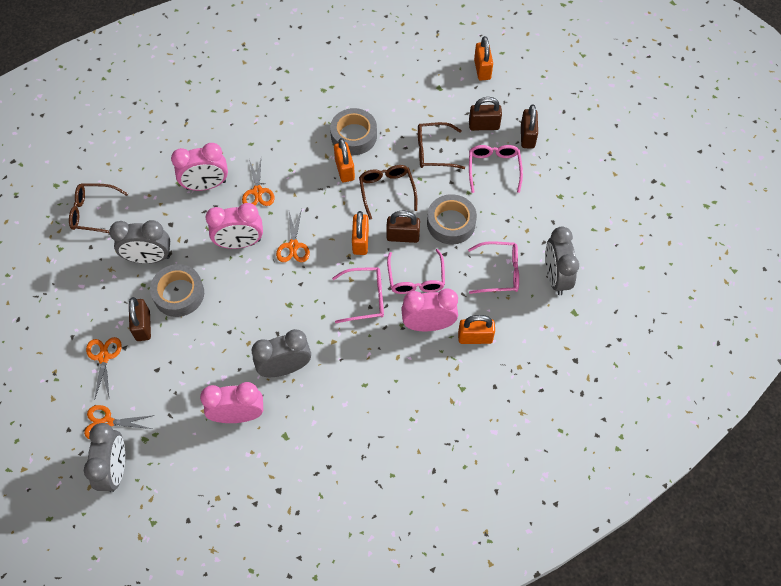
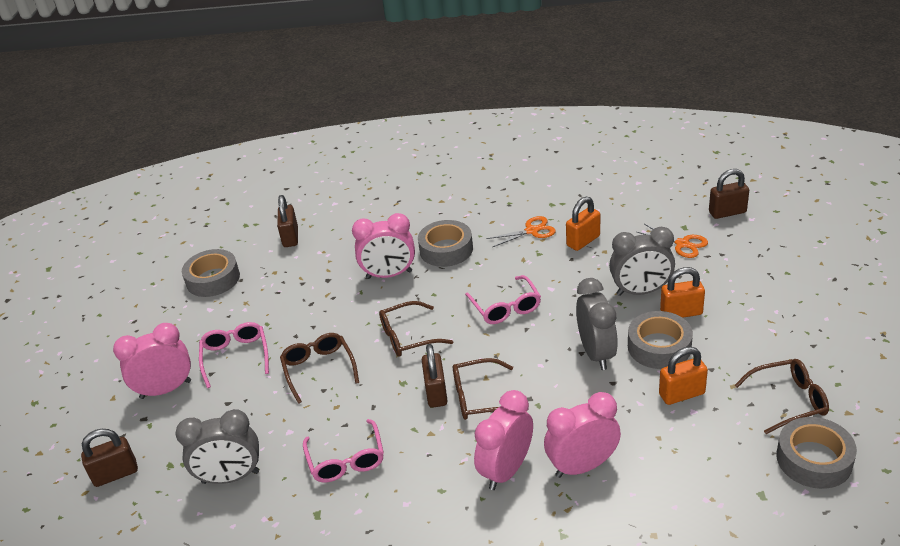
brown glasses: [69,183,128,233] [359,165,417,220] [418,122,465,169] = 3 -> [280,333,359,404] [379,301,454,357] [453,358,513,420] [734,359,829,434] = 4
grey clock: [84,423,125,492] [109,220,170,264] [251,329,311,377] [545,227,579,295] = 4 -> [175,409,259,484] [576,278,618,370] [609,227,675,296] = 3
grey tape: [150,264,204,317] [330,108,377,155] [427,194,477,244] = 3 -> [182,249,240,297] [418,220,473,267] [628,311,693,369] [777,417,857,489] = 4
orange padlock: [334,138,355,182] [352,211,369,255] [458,315,495,344] [474,36,493,81] = 4 -> [566,197,600,251] [659,347,708,405] [660,267,705,318] = 3
orange scissors: [84,405,155,439] [86,337,122,400] [242,159,275,206] [276,209,310,262] = 4 -> [486,216,556,247] [637,224,708,258] = 2
pink glasses: [332,267,384,323] [387,249,445,294] [468,241,519,294] [469,145,523,193] = 4 -> [199,322,269,388] [303,419,384,482] [465,275,541,324] = 3

